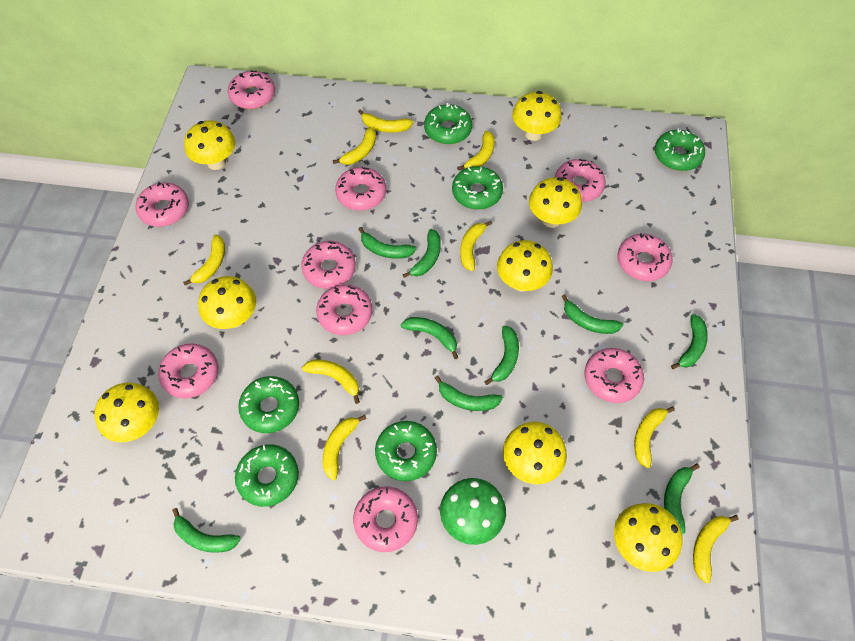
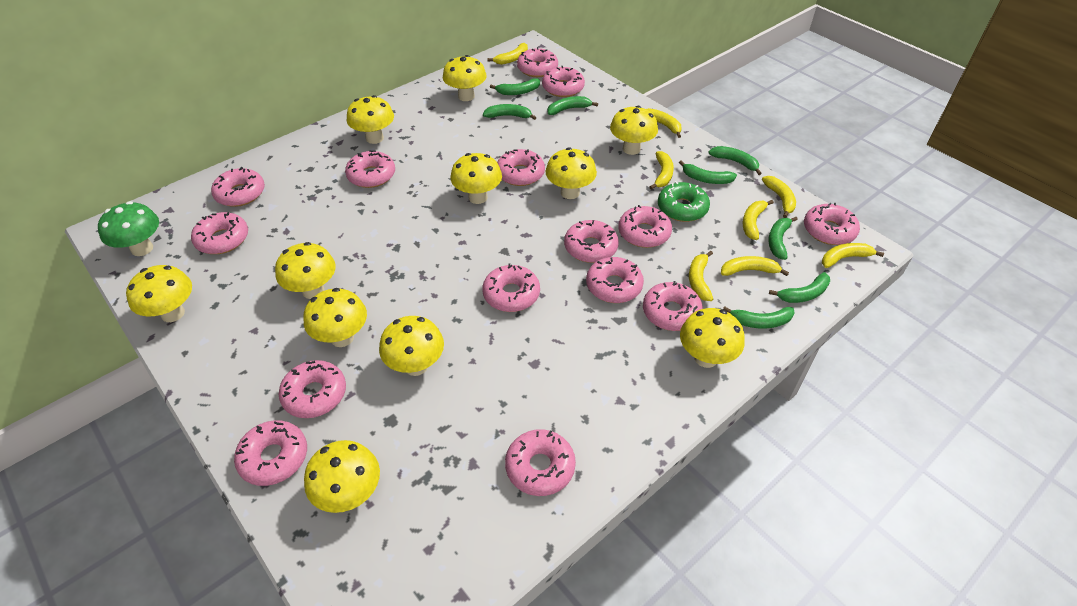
green banana: [172,508,241,553] [359,227,416,259] [401,317,458,359] [402,229,441,278] [435,375,503,411] [484,325,519,385] [562,294,623,334] [664,463,700,534] [671,314,708,369] = 9 -> [483,104,537,120] [490,78,540,95] [547,96,598,115] [679,160,737,184] [708,146,762,175] [723,307,794,328] [768,217,798,260] [769,272,830,303] = 8
green donut: [235,444,299,507] [238,376,299,433] [375,421,437,481] [424,103,472,144] [452,166,503,210] [655,128,705,171] = 6 -> [658,181,710,222] = 1
pink donut: [136,182,189,227] [158,343,218,399] [228,70,275,109] [301,241,356,289] [316,284,372,335] [335,167,386,211] [353,486,418,552] [555,159,606,202] [584,348,644,403] [618,233,673,281] = 10 -> [191,212,248,254] [211,167,265,207] [234,420,307,486] [279,360,346,418] [345,150,395,188] [482,264,540,312] [497,149,545,186] [505,429,576,496] [517,47,558,77] [542,66,585,97] [564,220,619,263] [586,257,644,303] [618,205,672,248] [643,281,703,331] [804,203,860,245] = 15
yellow banana: [183,235,225,285] [302,360,360,404] [323,415,367,480] [333,127,376,165] [358,109,413,133] [457,130,495,170] [460,221,492,271] [634,407,675,468] [693,515,739,583] = 9 -> [487,43,528,65] [647,108,682,138] [650,151,674,190] [689,251,713,301] [721,256,789,276] [743,200,774,240] [762,176,796,218] [822,243,884,268] = 8
yellow mushroom: [95,383,159,442] [184,120,235,170] [198,276,256,329] [497,240,553,292] [503,422,567,484] [512,91,562,141] [529,177,582,228] [614,503,682,572] = 8 -> [126,265,192,322] [275,242,336,299] [303,288,367,347] [304,440,380,513] [347,95,394,144] [379,316,444,376] [443,55,487,101] [450,153,502,204] [545,147,597,199] [610,106,658,155] [680,308,745,368] = 11

